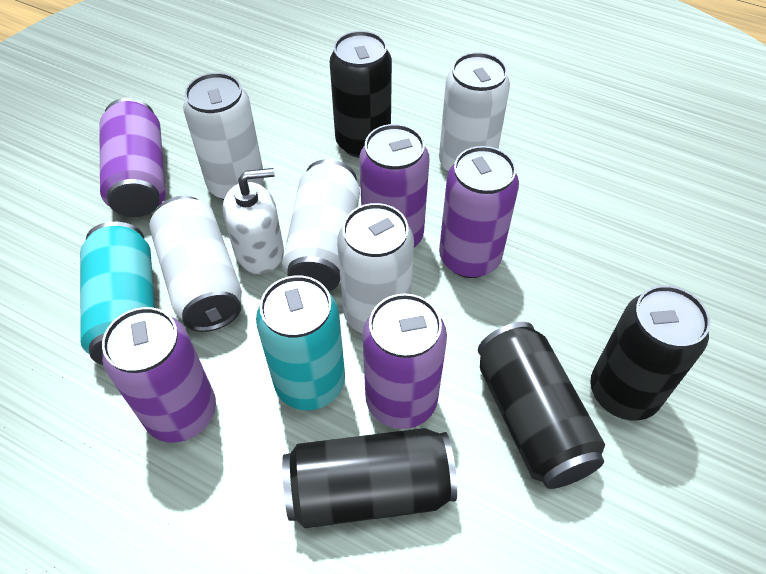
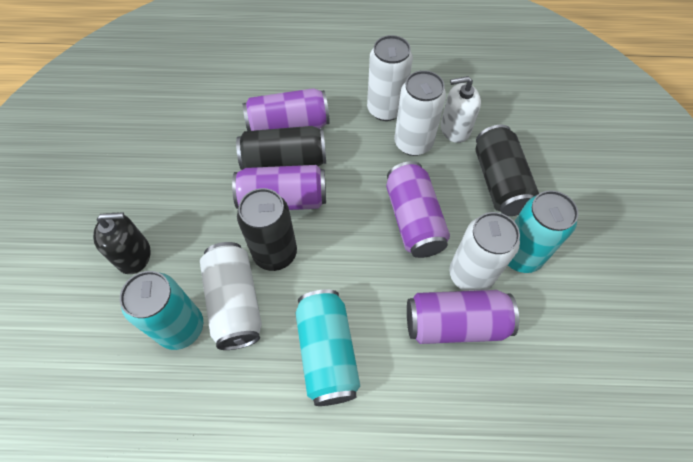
black can: [282,428,457,528] [330,31,392,158] [478,322,605,489] [590,285,710,420] = 4 -> [236,126,326,170] [237,188,297,271] [475,125,539,216] = 3
black soap dispenser: none = 0 -> [93,212,151,274] = 1
purple can: [99,98,166,217] [102,307,216,442] [360,124,430,247] [363,293,447,429] [439,146,519,278] = 5 -> [232,165,326,210] [243,88,330,131] [386,161,450,258] [407,290,519,344] = 4
turquoise can: [80,222,155,365] [256,275,345,410] = 2 -> [120,271,203,350] [296,289,360,406] [508,190,579,273] = 3
white can: [149,196,242,332] [183,73,264,200] [282,159,360,291] [337,203,414,334] [439,52,510,172] = 5 -> [200,242,262,350] [367,35,413,121] [394,70,446,156] [449,212,520,291] = 4

